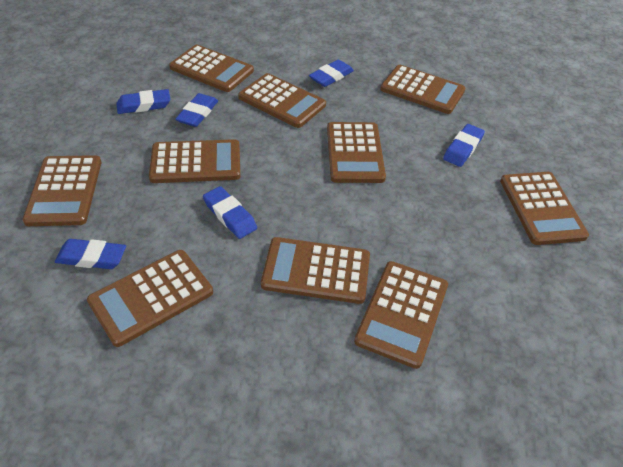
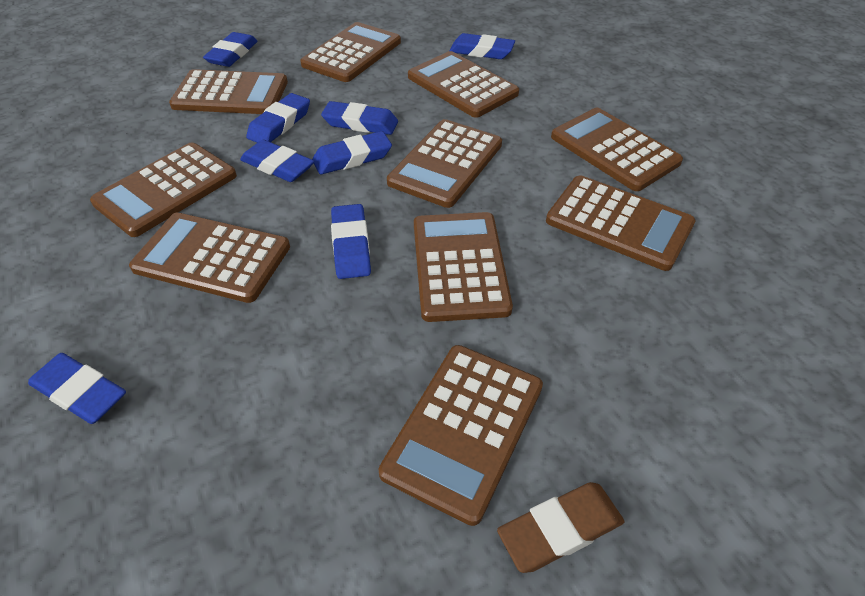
blue eraser: [55,239,126,269] [116,89,171,114] [175,93,218,127] [203,186,257,239] [309,60,354,87] [443,124,485,167] = 6 -> [28,353,126,424] [203,32,258,67] [240,140,314,182] [246,93,310,143] [312,131,392,175] [321,101,398,135] [331,204,371,279] [449,33,515,59] = 8
brown eraser: none = 0 -> [497,482,624,573] = 1

